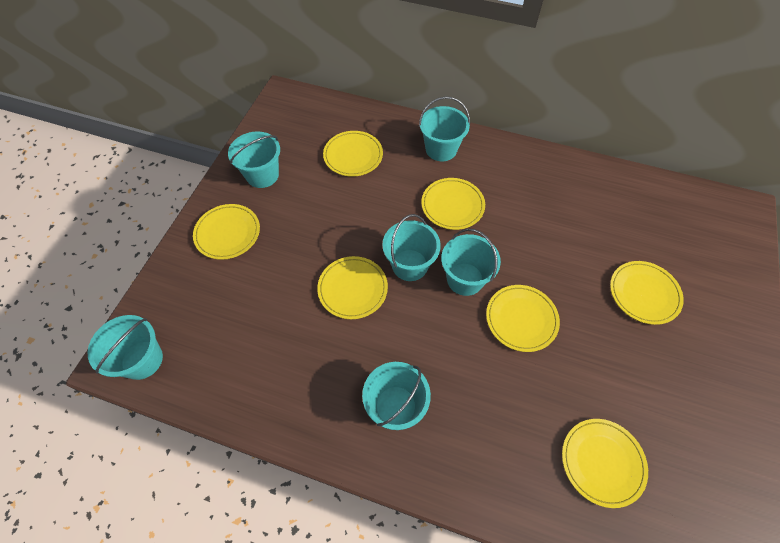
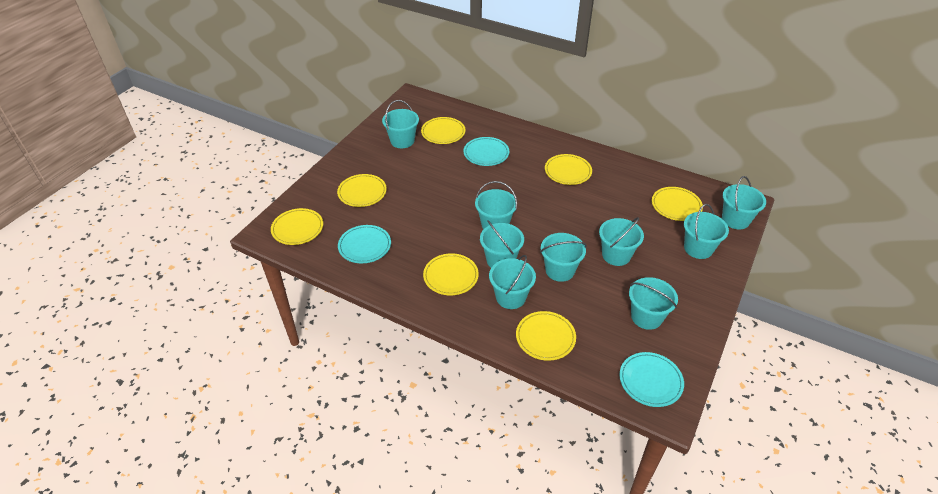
turquoise bucket: [88,315,163,380] [228,131,280,188] [362,362,431,430] [382,214,441,281] [419,96,470,161] [441,229,501,296] = 6 -> [382,100,419,148] [475,181,517,230] [480,220,524,267] [489,255,536,309] [540,233,587,282] [599,217,644,266] [629,277,678,330] [684,204,729,259] [722,176,766,230] = 9
turquoise plate: none = 0 -> [338,225,391,263] [463,137,509,166] [619,352,684,407] = 3

